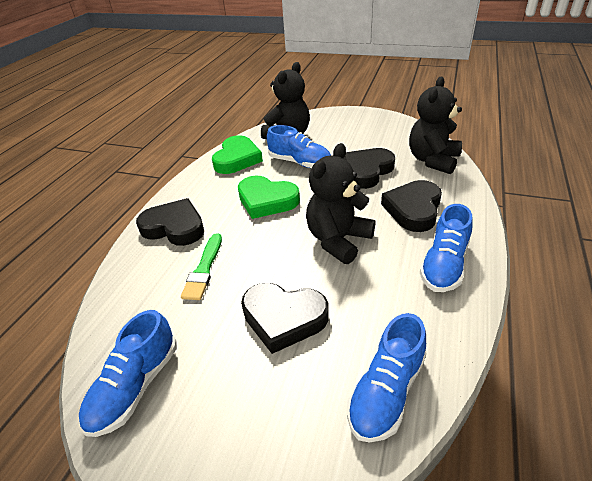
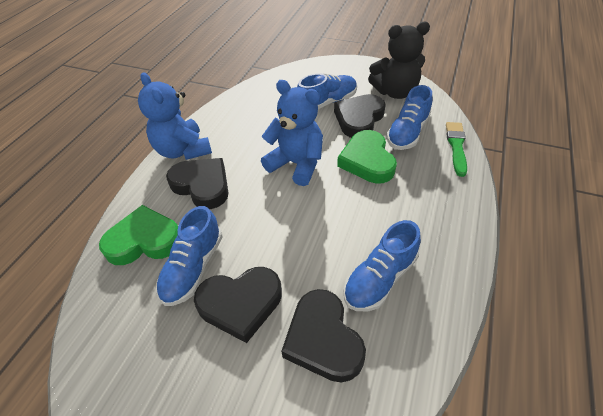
black teddy bear: [261,62,310,139] [306,143,375,264] [409,77,462,174] = 3 -> [368,22,430,99] = 1
blue teddy bear: none = 0 -> [138,72,212,160] [261,80,323,186] = 2

